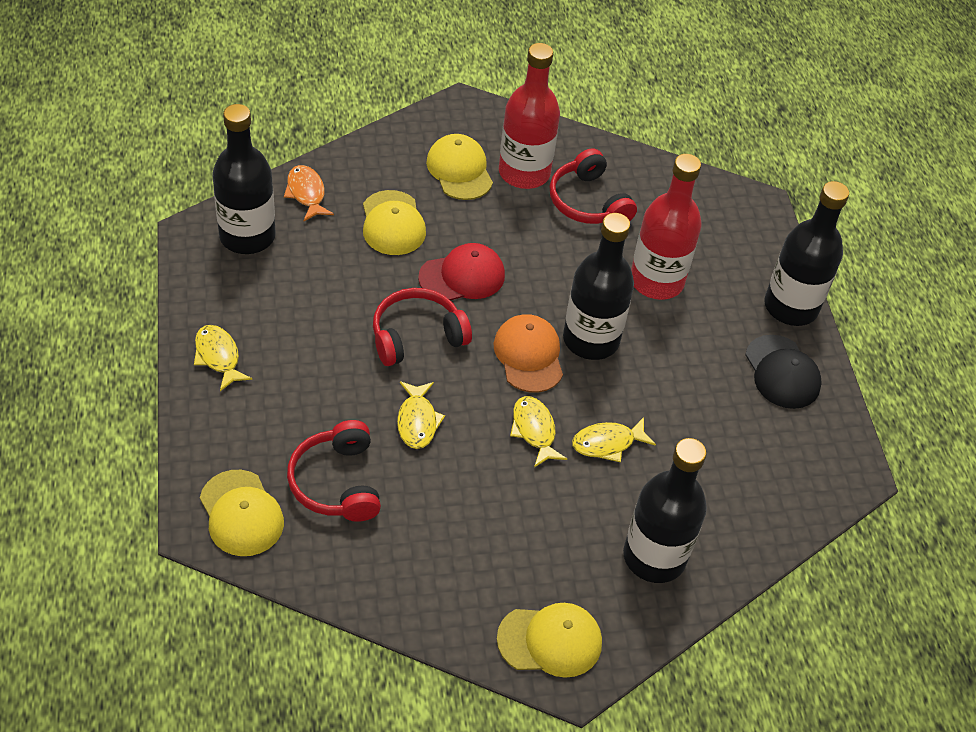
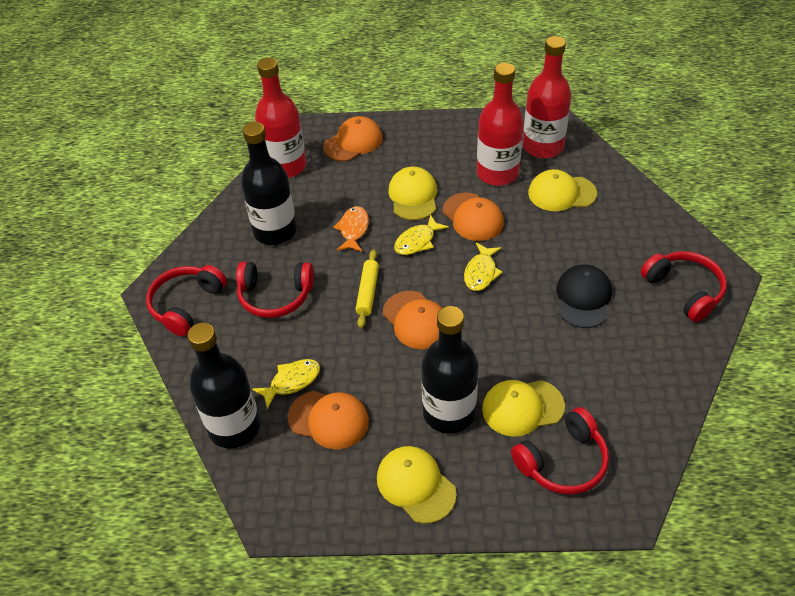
black bottle: [212,104,276,254] [563,213,634,360] [623,438,707,583] [764,181,849,326] = 4 -> [187,323,260,448] [241,122,297,245] [421,306,479,434] = 3
orange cap: [493,314,563,393] = 1 -> [288,391,369,449] [323,116,383,161] [383,291,442,349] [443,193,504,241] = 4
red bottle: [499,43,560,189] [631,154,702,300] = 2 -> [255,58,306,178] [477,63,524,186] [523,36,571,158] = 3
red cap: [418,243,505,300] = 1 -> none = 0
red headphones: [287,420,381,522] [373,288,472,366] [550,148,637,224] = 3 -> [146,265,227,336] [236,261,314,318] [511,407,609,495] [641,251,727,322] = 4
yellow fish: [194,325,252,391] [397,381,445,449] [510,396,567,468] [572,417,656,462] = 4 -> [252,359,320,409] [394,215,449,255] [464,243,503,291] = 3
yellow rolling pin: none = 0 -> [356,249,379,328] = 1

